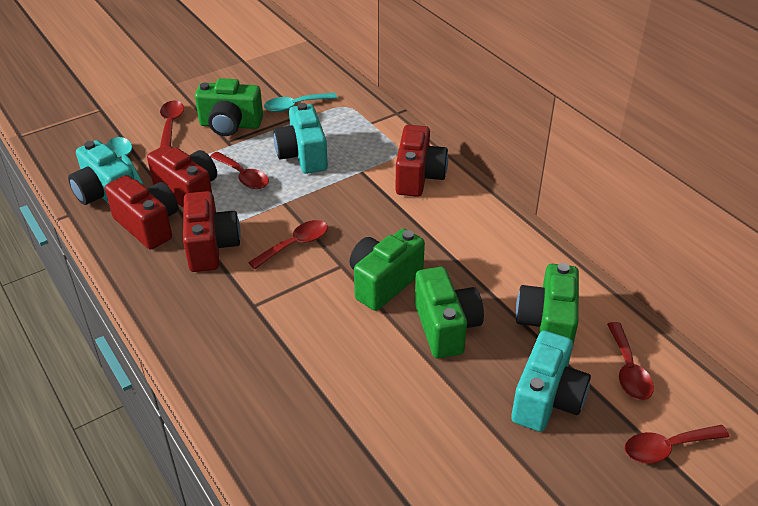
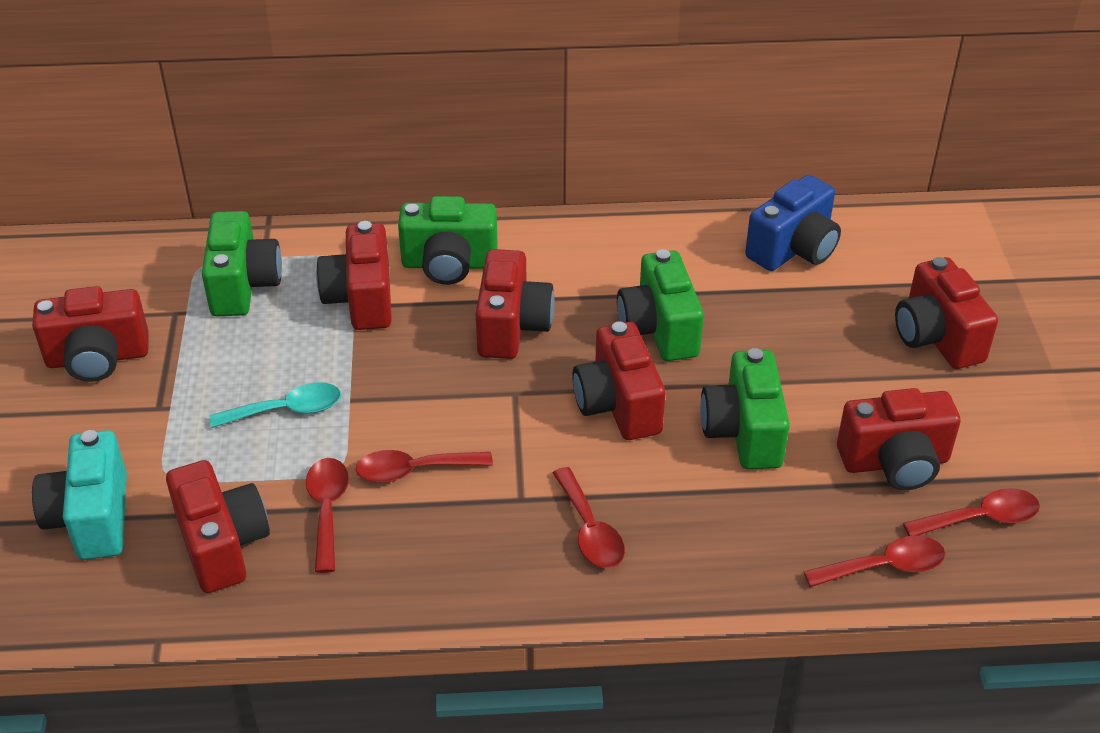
blue camera: none = 0 -> [745,175,841,271] = 1
red camera: [105,175,178,249] [147,144,217,207] [183,191,241,272] [395,125,448,197] = 4 -> [32,286,149,382] [166,460,270,593] [316,221,392,330] [475,249,555,359] [572,322,665,440] [837,388,961,490] [895,257,998,369] = 7
turquoise camera: [68,140,134,205] [273,103,328,174] [511,331,591,432] = 3 -> [32,430,127,560] = 1
turquoise spoon: [106,137,144,185] [264,93,337,112] = 2 -> [209,382,341,428] = 1

